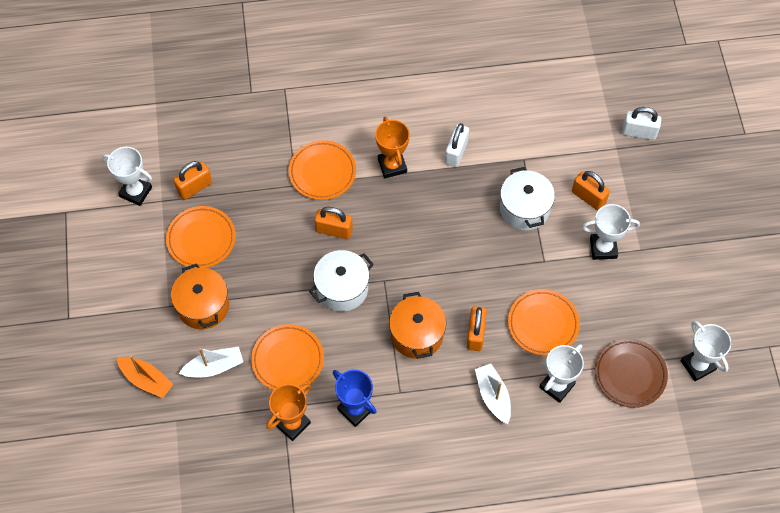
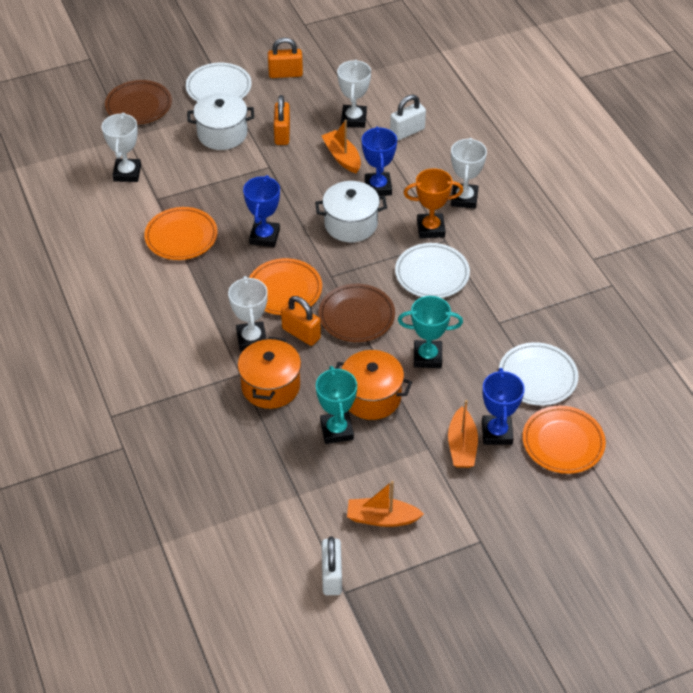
blue trophy: [333,370,377,427] = 1 -> [243,175,280,247] [362,126,397,196] [482,368,525,445] = 3
brown plate: [595,339,668,408] = 1 -> [105,80,172,125] [319,284,395,342] = 2
orange boat: [117,355,173,398] = 1 -> [321,120,361,173] [347,481,424,527] [448,400,478,468] = 3
orange padlock: [174,161,212,200] [315,207,353,239] [467,306,487,351] [572,171,610,210] = 4 -> [268,37,303,78] [274,95,290,145] [281,296,321,346] = 3
orange plate: [166,206,236,268] [251,324,324,390] [288,140,356,200] [508,289,580,356] = 4 -> [144,207,218,260] [249,258,322,315] [522,406,606,474] = 3
orange trophy: [267,384,311,441] [375,117,410,178] = 2 -> [404,168,463,238] = 1
turquoise trophy: none = 0 -> [316,366,357,444] [398,296,463,368] = 2
white boat: [179,347,243,377] [475,364,511,424] = 2 -> none = 0
white plate: none = 0 -> [186,63,252,102] [395,243,470,298] [499,342,578,406] = 3

